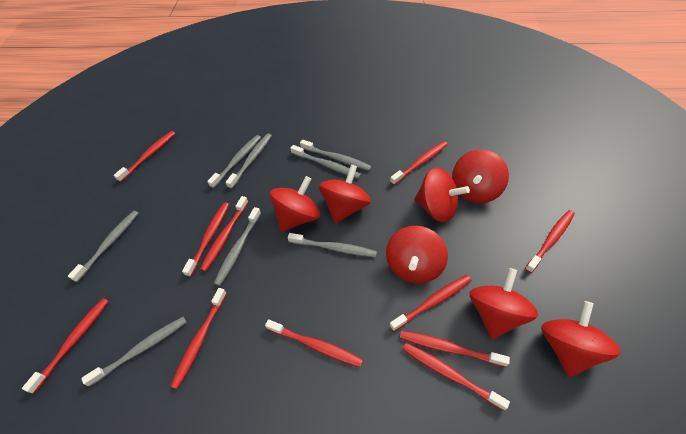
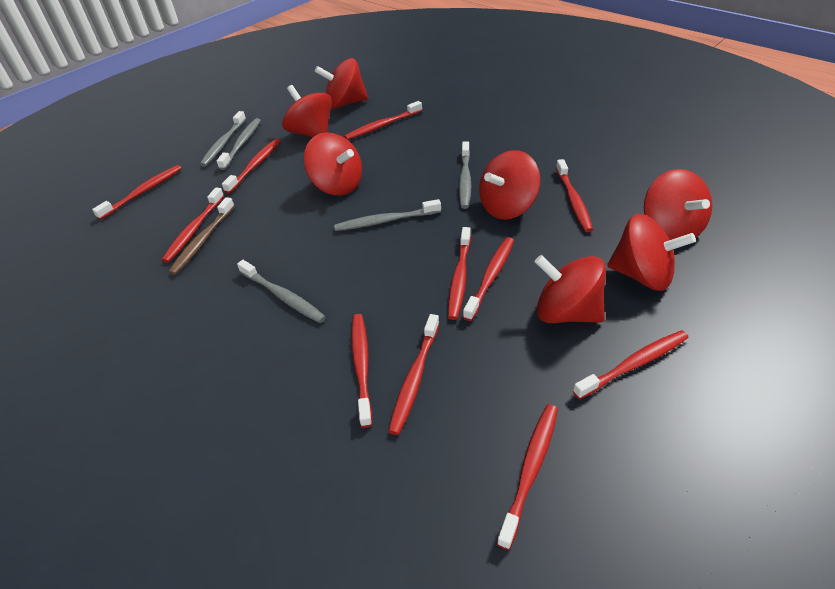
brown toothbrush: none = 0 -> [168,197,235,275] = 1
grey toothbrush: [68,211,139,282] [81,317,186,387] [207,135,261,188] [214,207,261,286] [226,133,272,189] [288,233,377,257] [290,145,361,179] [300,140,372,171] = 8 -> [200,111,246,167] [217,118,261,170] [237,260,326,323] [334,199,441,231] [459,141,471,209] = 5

